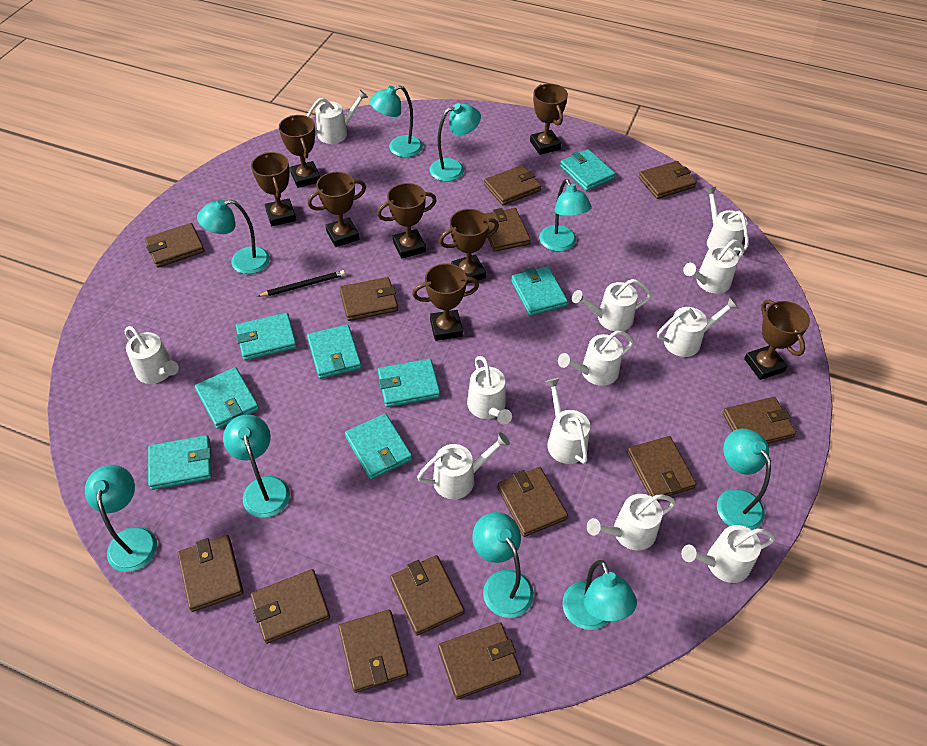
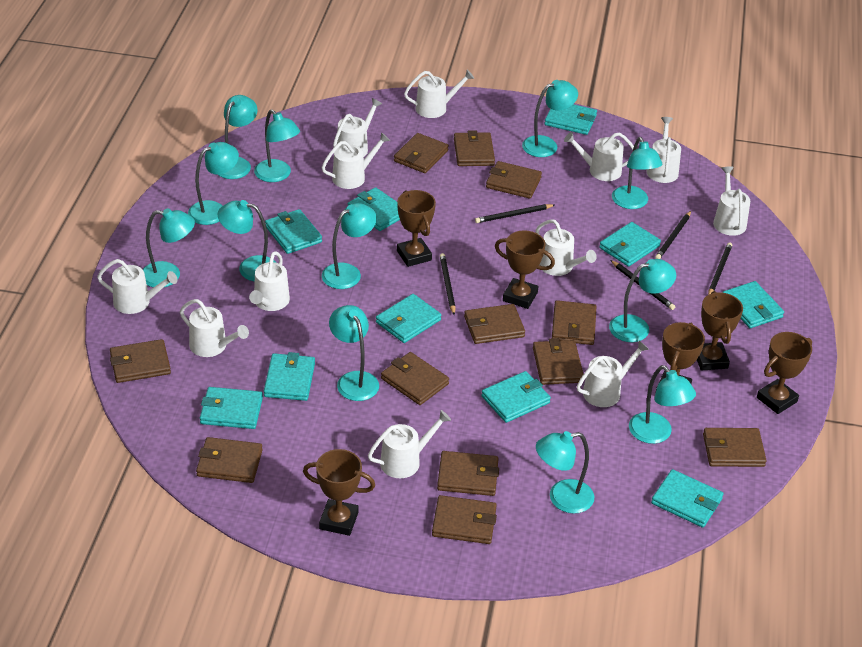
black pencil: [257,270,345,297] = 1 -> [440,253,456,315] [475,204,554,223] [610,260,675,310] [655,211,691,259] [708,242,732,295] = 5
brown trophy: [251,152,296,226] [279,115,320,188] [308,172,366,247] [377,183,437,259] [412,263,479,341] [439,209,499,284] [530,84,568,155] [744,300,810,380] = 8 -> [303,449,375,536] [397,190,436,267] [495,230,555,309] [656,322,705,389] [697,291,743,371] [757,332,812,414] = 6
brown wallet: [145,223,205,268] [177,535,244,612] [251,569,330,644] [338,609,408,693] [339,277,398,321] [390,555,464,636] [438,622,521,699] [484,165,541,205] [485,208,531,252] [497,467,568,537] [627,436,696,500] [638,161,697,199] [723,397,796,444] = 13 -> [110,339,171,383] [196,437,263,483] [381,352,449,405] [394,133,449,173] [432,495,497,544] [437,451,499,496] [454,130,495,166] [464,304,525,344] [486,161,542,199] [533,338,583,385] [552,300,597,345] [703,428,767,467] = 12
turquoise lamp: [85,465,157,572] [197,199,270,274] [223,415,290,518] [369,85,423,157] [430,103,481,181] [472,512,534,618] [539,179,592,252] [562,560,637,630] [717,429,771,530] = 9 -> [143,208,195,287] [188,142,239,225] [218,200,277,281] [219,95,258,179] [254,109,300,182] [322,203,377,289] [329,305,379,401] [522,80,578,157] [536,431,594,514] [609,259,676,342] [612,137,663,209] [629,365,696,444] = 12
turquoise wallet: [148,435,212,490] [195,367,259,429] [236,313,297,361] [307,324,362,379] [345,414,412,480] [378,359,440,407] [511,266,568,316] [560,149,615,191] = 8 -> [200,387,263,429] [264,352,315,401] [265,209,322,254] [348,187,400,231] [376,294,441,343] [481,371,551,423] [544,104,597,135] [599,222,661,267] [651,469,724,528] [722,281,784,328] = 10

